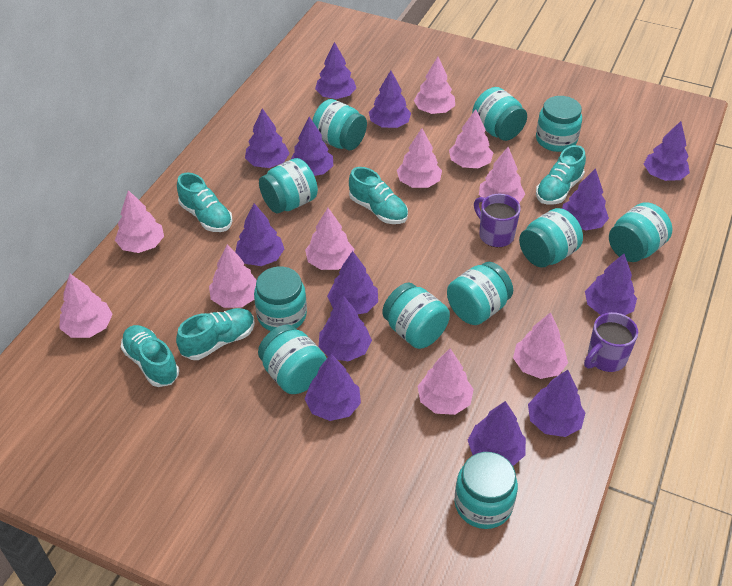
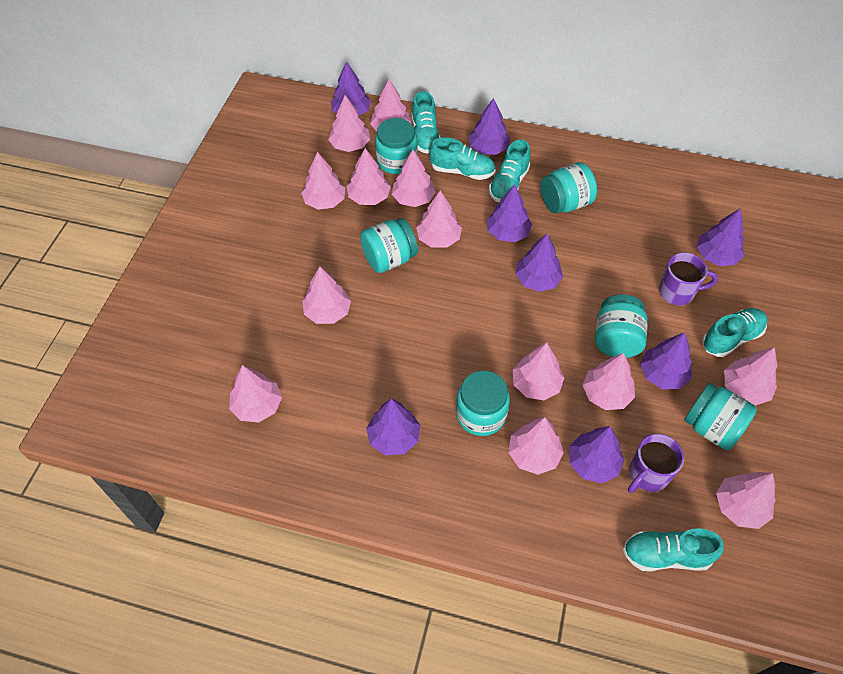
pink tree: [59,274,113,338] [115,190,164,253] [209,244,257,308] [305,208,354,270] [397,128,442,188] [414,57,455,114] [418,348,474,415] [449,109,493,168] [479,147,525,203] [513,312,568,379] = 10 -> [229,365,282,422] [301,152,345,210] [302,267,351,324] [328,95,370,152] [347,148,391,205] [370,79,411,132] [392,150,436,207] [416,190,462,248] [508,417,564,475] [513,342,564,400] [583,353,635,410] [716,472,776,529] [724,347,777,406] = 13
purple tree: [235,203,284,266] [245,108,290,168] [290,117,333,176] [305,354,361,421] [315,42,356,99] [319,295,372,361] [327,251,378,314] [369,70,411,128] [468,401,526,466] [528,370,585,437] [562,168,609,230] [585,254,637,315] [644,121,690,181] = 13 -> [331,61,371,116] [366,399,420,455] [469,98,510,155] [487,184,532,242] [515,234,563,292] [569,426,624,483] [640,332,692,389] [696,208,744,266] = 8
turquoise jar: [254,267,307,331] [258,324,327,394] [259,158,318,213] [312,99,367,150] [382,283,450,349] [447,262,513,325] [454,452,518,529] [472,87,527,141] [519,208,583,268] [536,96,582,152] [609,202,673,262] = 11 -> [360,218,418,273] [375,118,418,174] [456,370,510,436] [540,162,597,213] [595,294,647,358] [684,383,757,450] = 6

